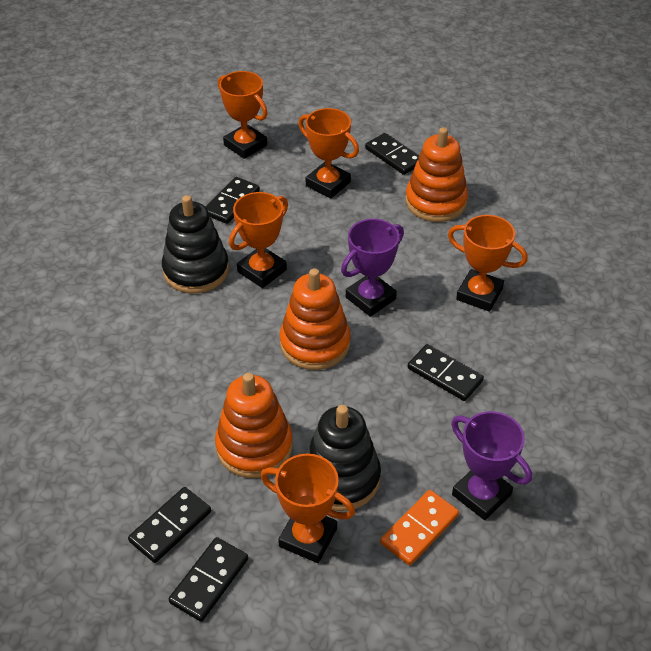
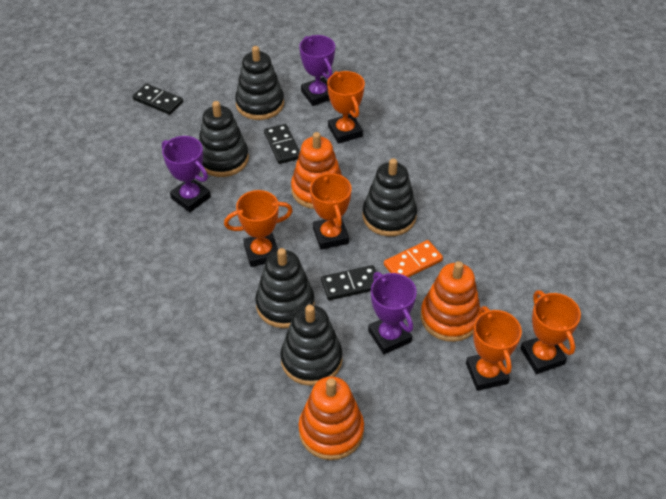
black domino: [128,487,211,563] [169,537,248,622] [206,177,260,224] [365,133,419,175] [408,344,484,401] = 5 -> [132,83,183,115] [264,124,300,164] [321,265,376,300] = 3
black stacking toy: [162,195,229,293] [306,405,381,511] = 2 -> [199,101,249,177] [235,46,284,120] [255,248,315,328] [280,305,342,386] [362,158,417,236] = 5
purple trophy: [341,219,404,317] [451,411,532,520] = 2 -> [162,136,211,212] [299,35,335,106] [368,272,417,354] = 3

